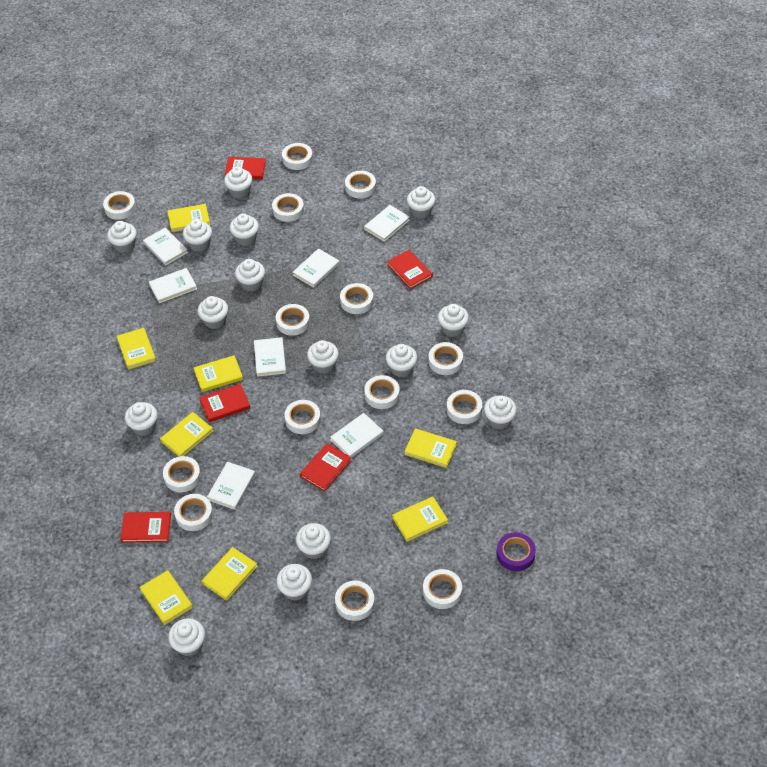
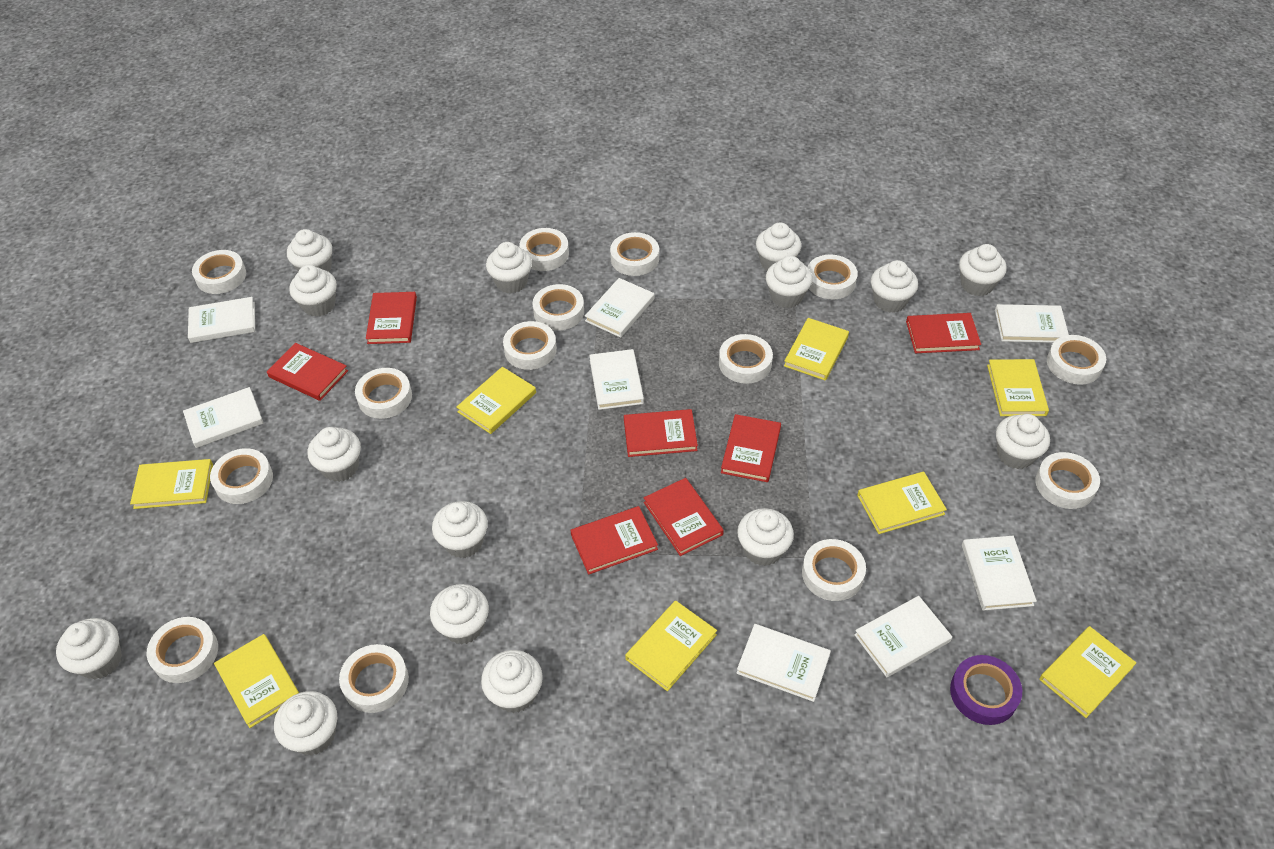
red book: [121,512,171,543] [199,384,250,422] [225,157,266,180] [300,443,352,492] [387,250,433,289] = 5 -> [267,343,348,401] [366,292,417,344] [570,506,658,575] [624,409,698,457] [644,478,724,556] [721,414,781,482] [906,313,981,353] = 7
white book: [143,228,188,265] [149,268,197,303] [207,462,255,510] [254,337,286,377] [293,248,339,288] [330,413,383,458] [364,205,410,242] = 7 -> [183,387,263,448] [188,297,255,343] [585,278,654,338] [589,349,644,410] [737,624,831,702] [854,596,952,677] [962,536,1037,611] [995,304,1069,343] = 8

